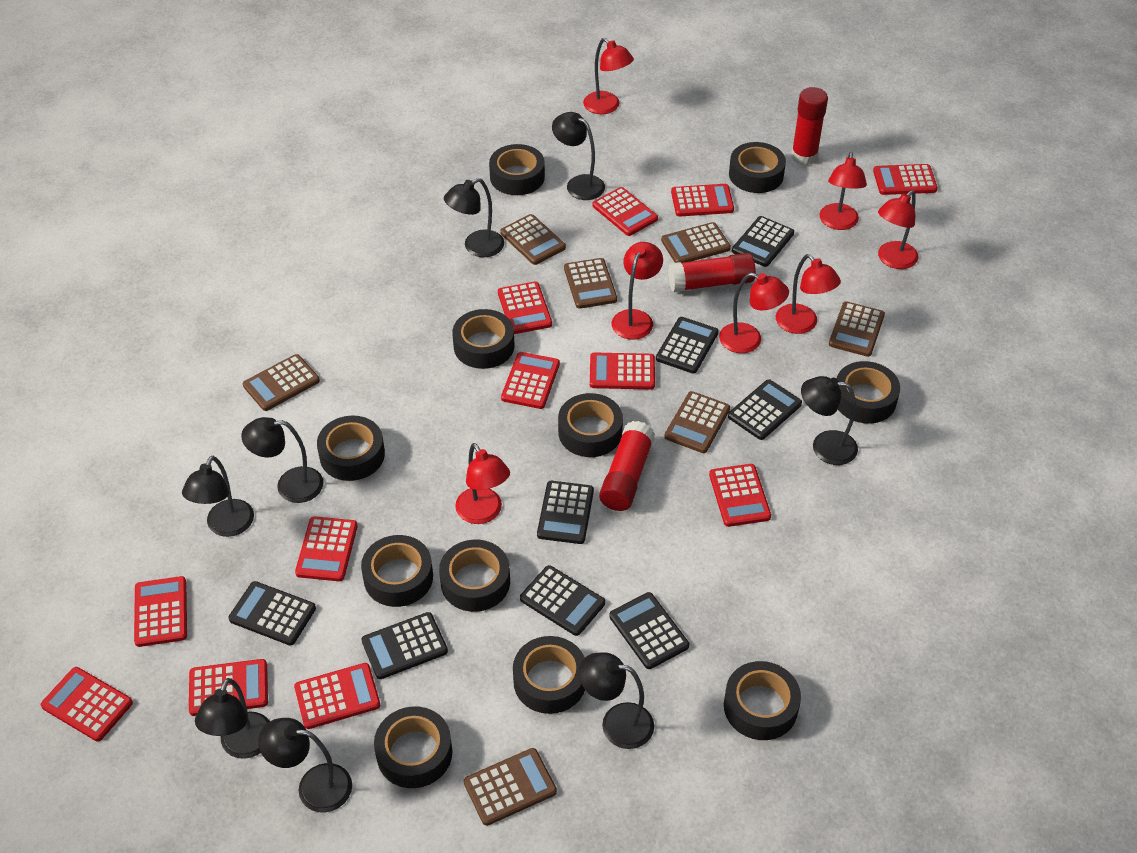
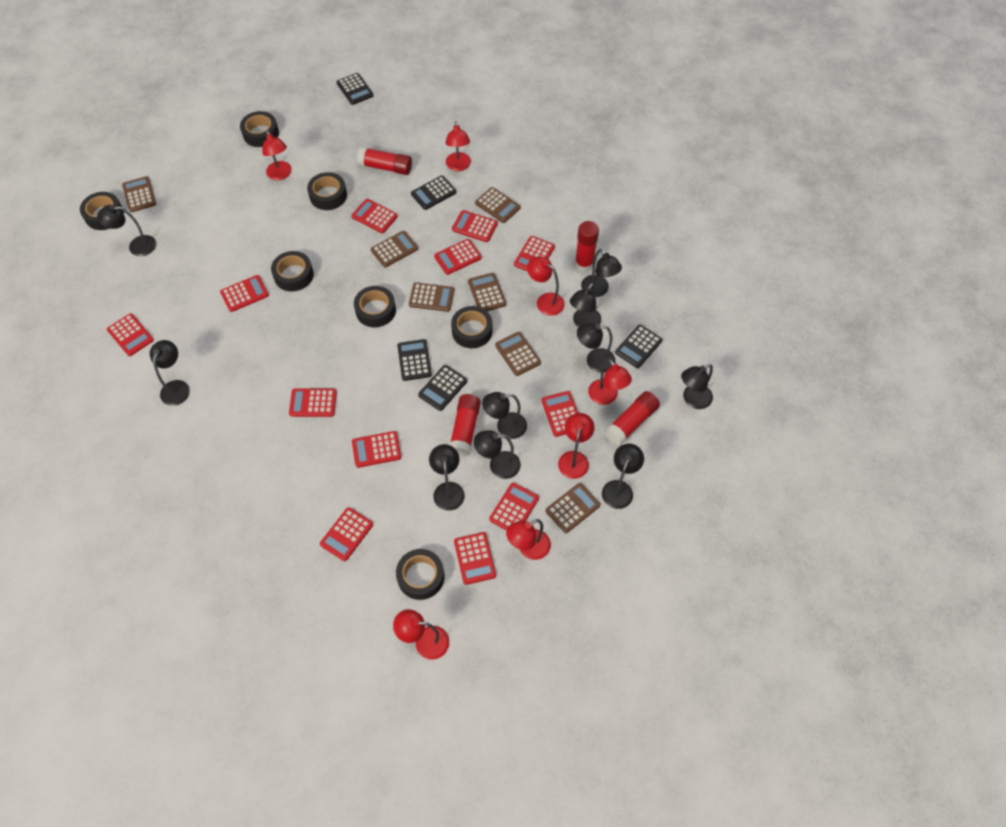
black calculator: [228,581,316,645] [361,612,448,679] [520,565,605,636] [537,481,594,544] [609,592,689,669] [656,317,719,374] [728,379,802,440] [732,216,794,267] = 8 -> [337,73,374,105] [397,339,432,381] [411,176,456,210] [418,365,467,411] [615,325,662,368] = 5
black lamp: [182,456,254,537] [195,678,270,759] [241,417,323,503] [258,718,352,812] [444,178,504,257] [552,112,605,200] [579,652,654,749] [801,376,858,465] = 8 -> [97,205,156,256] [150,340,190,406] [429,444,465,511] [474,430,520,479] [482,392,527,439] [570,283,601,327] [577,323,615,373] [581,249,622,297] [602,444,644,509] [681,364,713,409] = 10
black tape: [317,416,385,481] [361,535,433,607] [374,706,452,788] [439,540,510,612] [452,309,514,369] [489,144,545,195] [513,636,585,714] [558,393,623,457] [724,661,801,740] [729,142,786,193] [837,361,900,424] = 11 -> [80,192,124,230] [240,111,279,147] [271,251,314,292] [307,172,347,210] [354,286,396,327] [396,549,445,600] [451,306,493,348] = 7
red glue stick: [599,421,655,511] [668,253,756,292] [791,87,828,165] = 3 -> [357,147,412,175] [449,394,481,457] [575,221,599,272] [605,391,660,446] = 4

